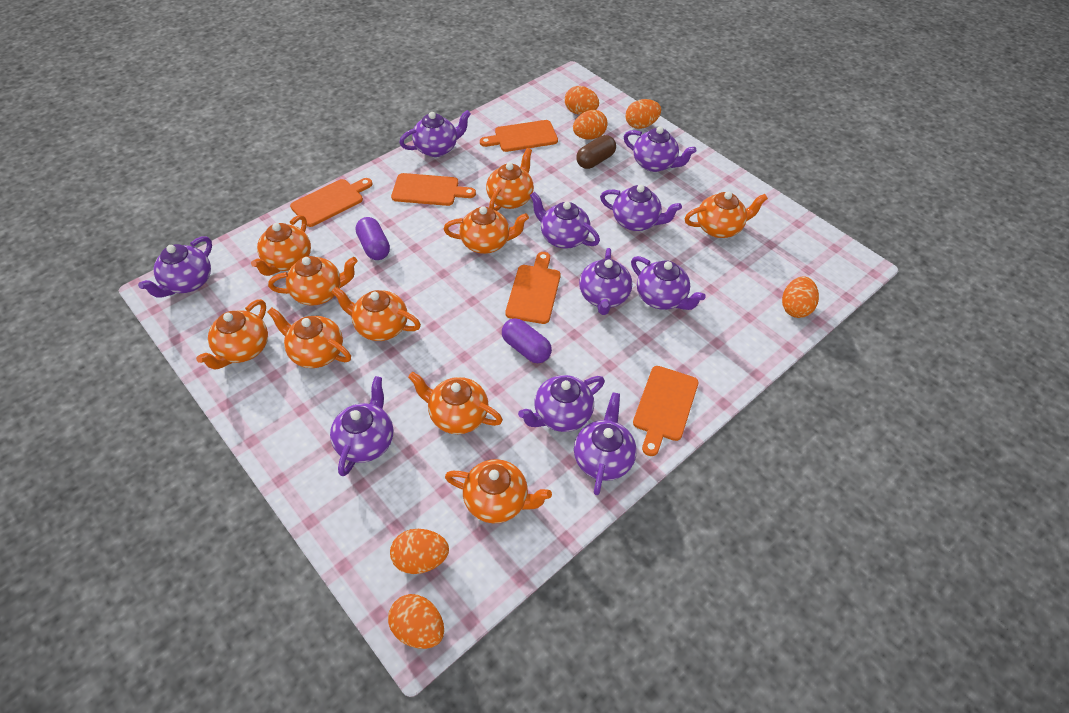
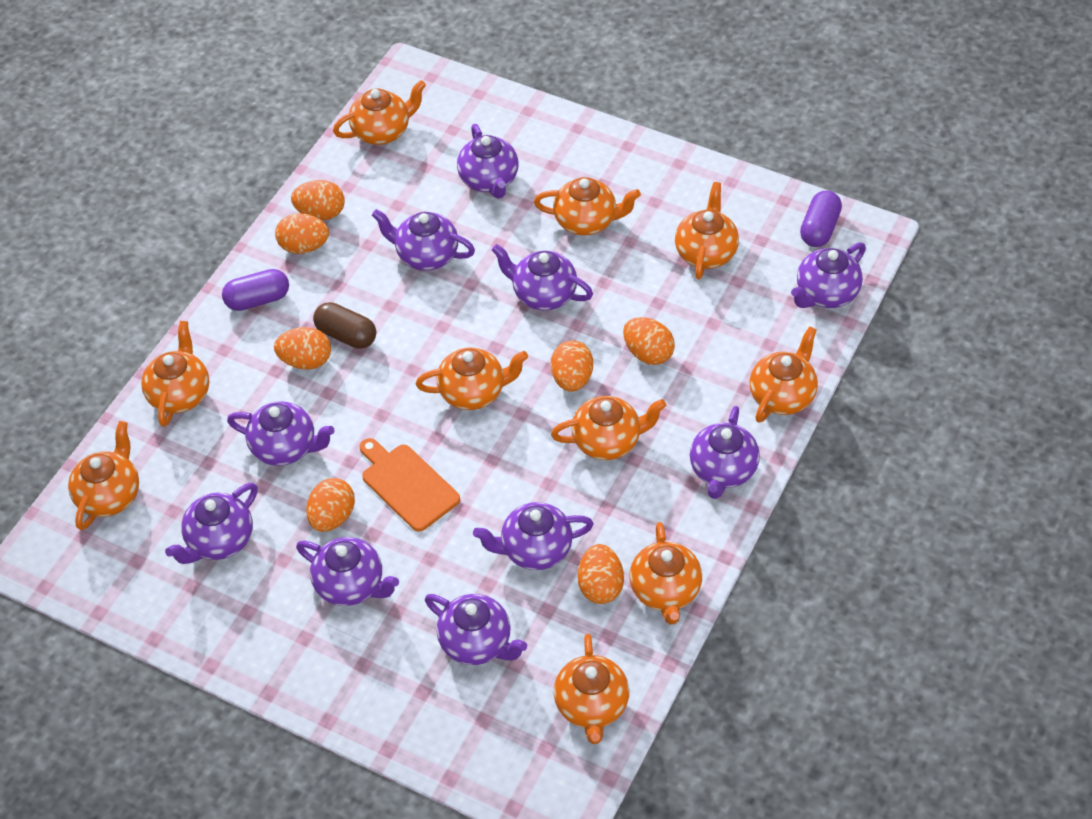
orange cutting board: [290,178,372,227] [391,173,476,206] [480,120,558,152] [505,252,561,324] [633,366,699,456] = 5 -> [360,438,460,532] = 1
orange egg: [388,594,444,649] [390,529,449,574] [565,86,599,115] [573,110,608,140] [626,99,661,129] [782,276,819,318] = 6 -> [274,327,331,370] [275,213,329,254] [291,180,345,220] [306,478,355,532] [551,340,593,392] [578,544,624,604] [623,317,675,365] = 7

